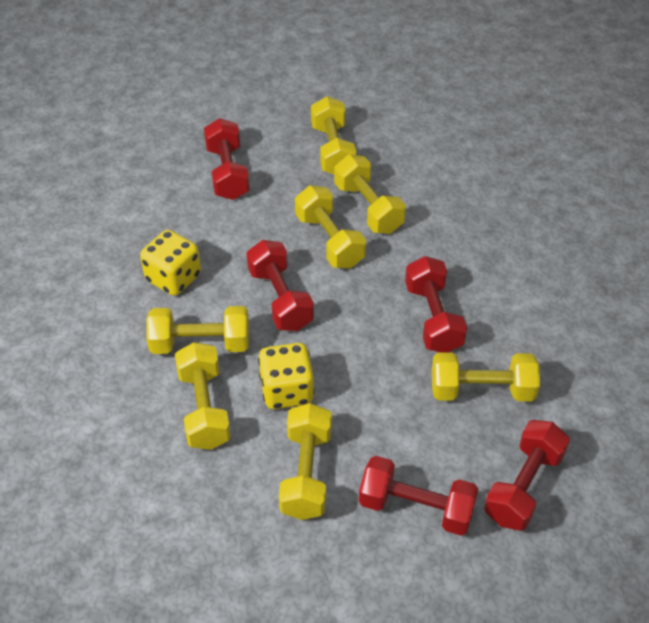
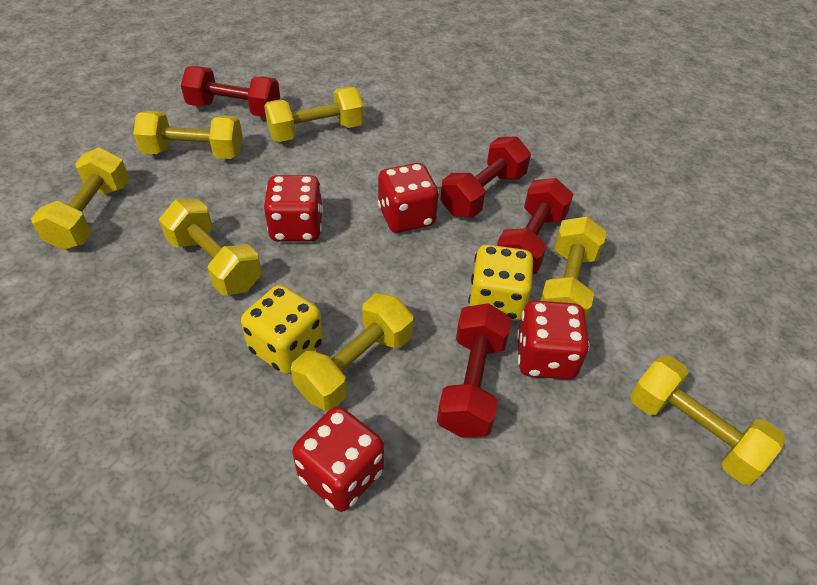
red dice: none = 0 -> [264,175,323,242] [292,407,384,512] [378,163,439,233] [517,300,590,379] = 4
red dumbbell: [204,118,250,200] [246,240,314,331] [359,456,478,536] [405,256,467,353] [484,420,570,531] = 5 -> [181,66,280,117] [437,303,512,438] [440,136,531,218] [497,178,573,274] = 4

